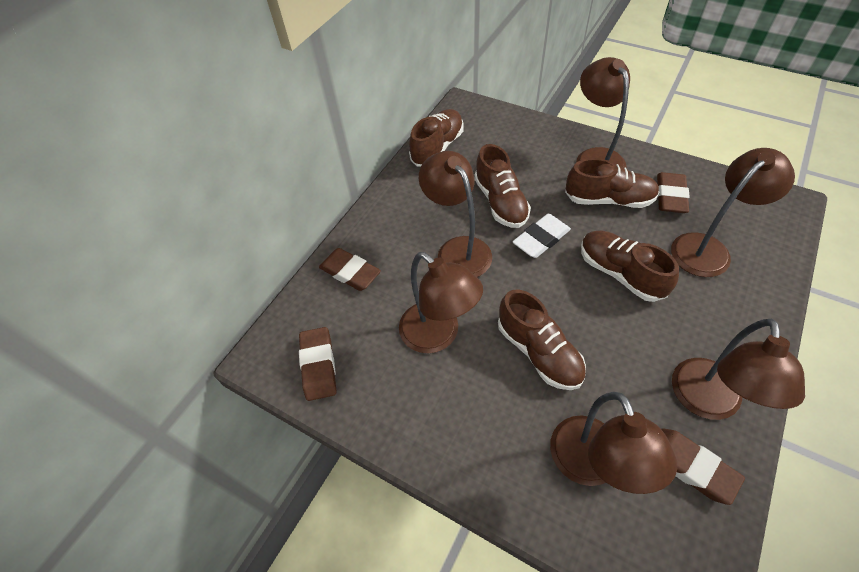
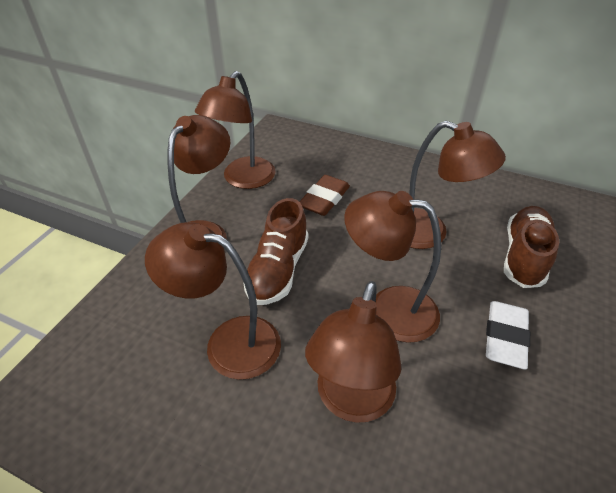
brown eraser: [299,327,336,401] [319,248,381,291] [657,172,690,213] [661,428,745,505] = 4 -> [299,175,350,216] = 1
brown shoe: [409,109,463,167] [474,144,531,228] [498,290,586,390] [565,158,659,208] [581,230,679,302] = 5 -> [243,198,308,305] [504,206,559,288] = 2

